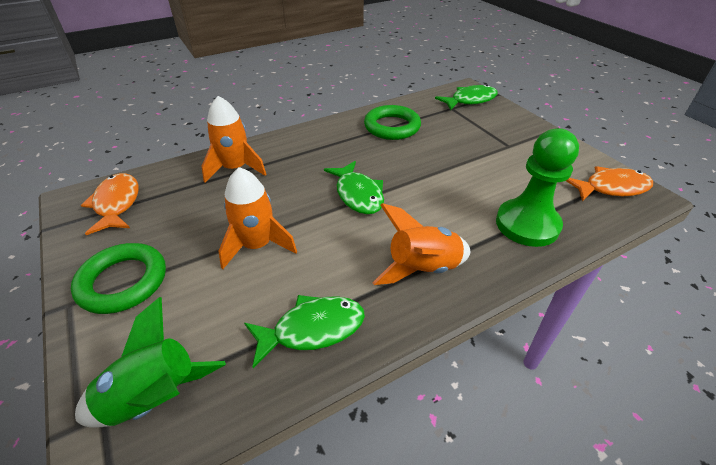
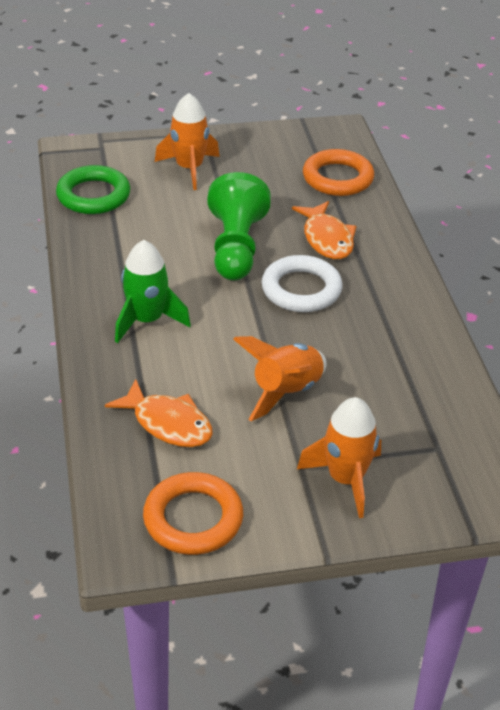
green fish: [244,295,365,368] [324,161,384,214] [435,85,498,111] = 3 -> none = 0
green ring: [71,243,166,314] [364,105,421,140] = 2 -> [56,165,130,214] = 1
orange ring: none = 0 -> [143,472,243,555] [303,149,374,196] = 2
white ring: none = 0 -> [262,255,343,312] = 1

